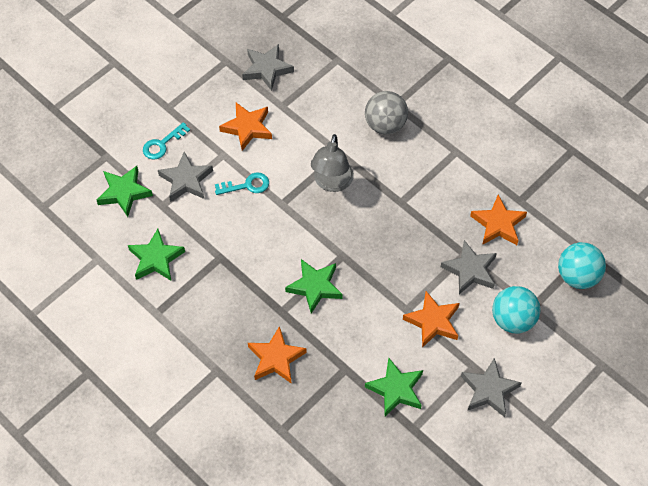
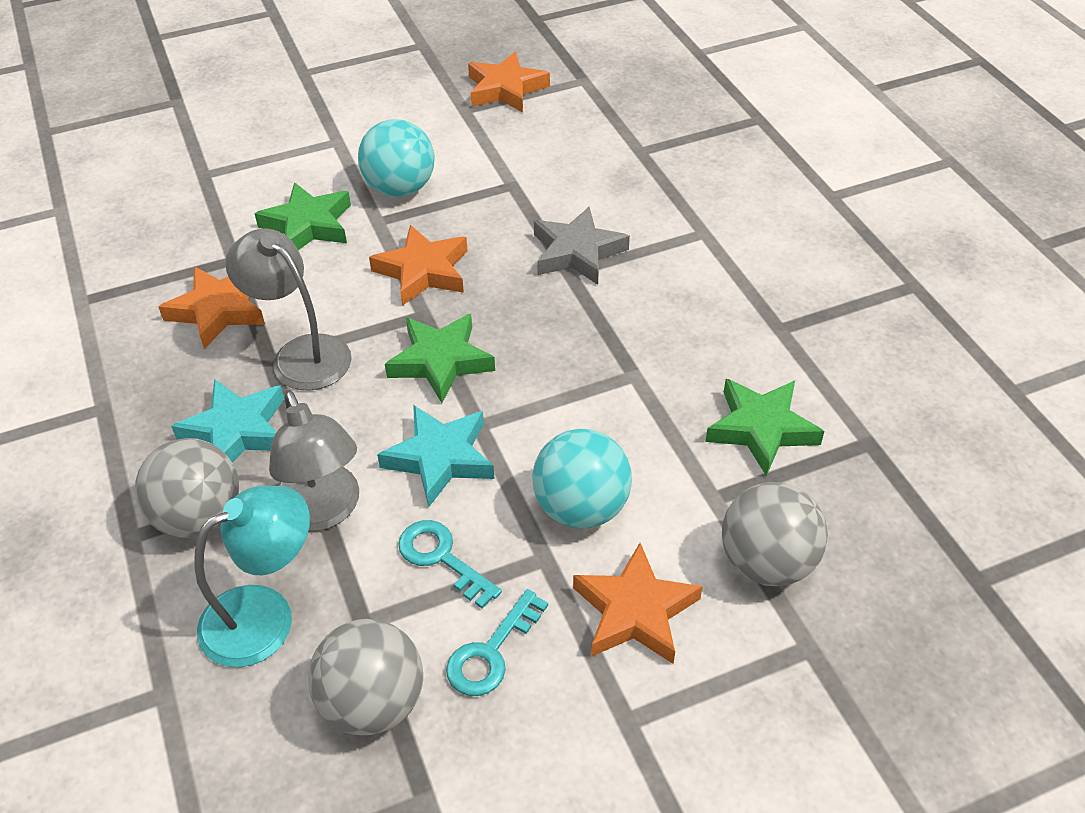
green star: [97,166,153,217] [128,229,185,280] [285,259,343,314] [365,358,423,416] = 4 -> [254,182,351,250] [385,314,495,403] [705,379,824,476] = 3
grey ball: [365,91,408,134] = 1 -> [135,438,239,538] [308,619,423,735] [722,482,828,586] = 3
grey lamp: [311,134,354,192] = 1 -> [225,229,352,391] [269,390,359,532] = 2
grey star: [158,152,213,202] [242,44,294,91] [441,240,497,294] [461,358,522,417] = 4 -> [534,207,630,285] = 1
turquoise lamp: none = 0 -> [195,485,310,667] = 1
turquoise star: none = 0 -> [171,379,284,463] [377,405,494,507] = 2

